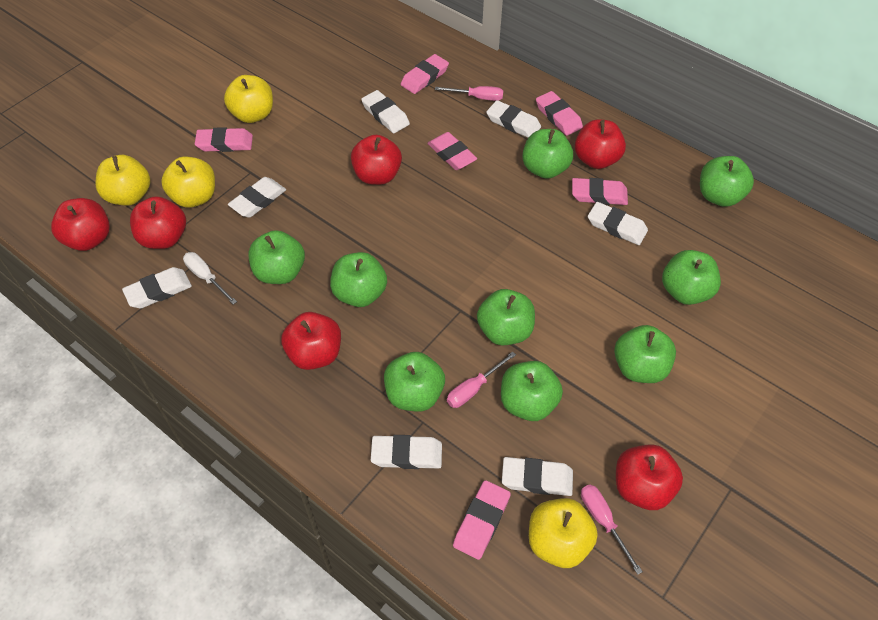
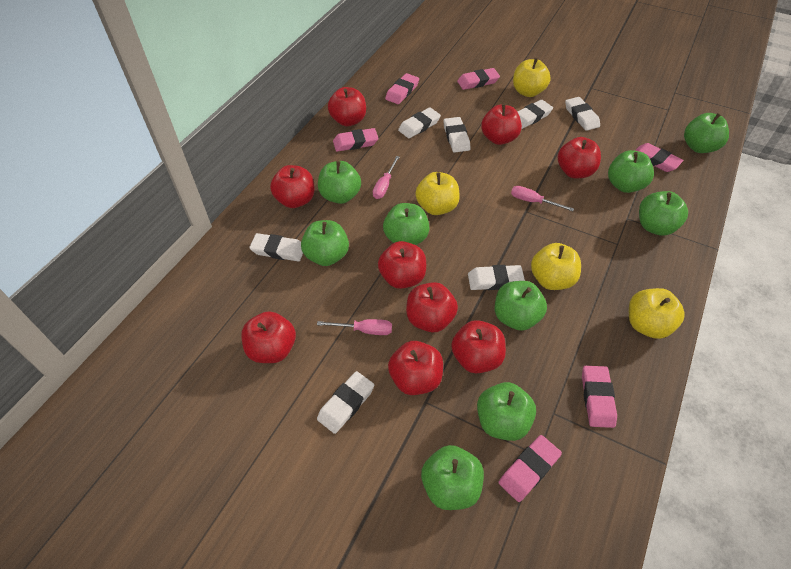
red apple: [51,198,110,251] [130,196,186,249] [281,312,341,370] [351,135,402,185] [575,120,626,169] [616,444,683,510] = 6 -> [241,311,296,363] [270,165,315,208] [328,87,366,126] [378,241,426,289] [388,341,443,395] [406,282,458,332] [451,320,506,373] [481,104,522,145] [558,137,601,178] = 9
white screwdriver: [183,252,237,305] = 1 -> none = 0

